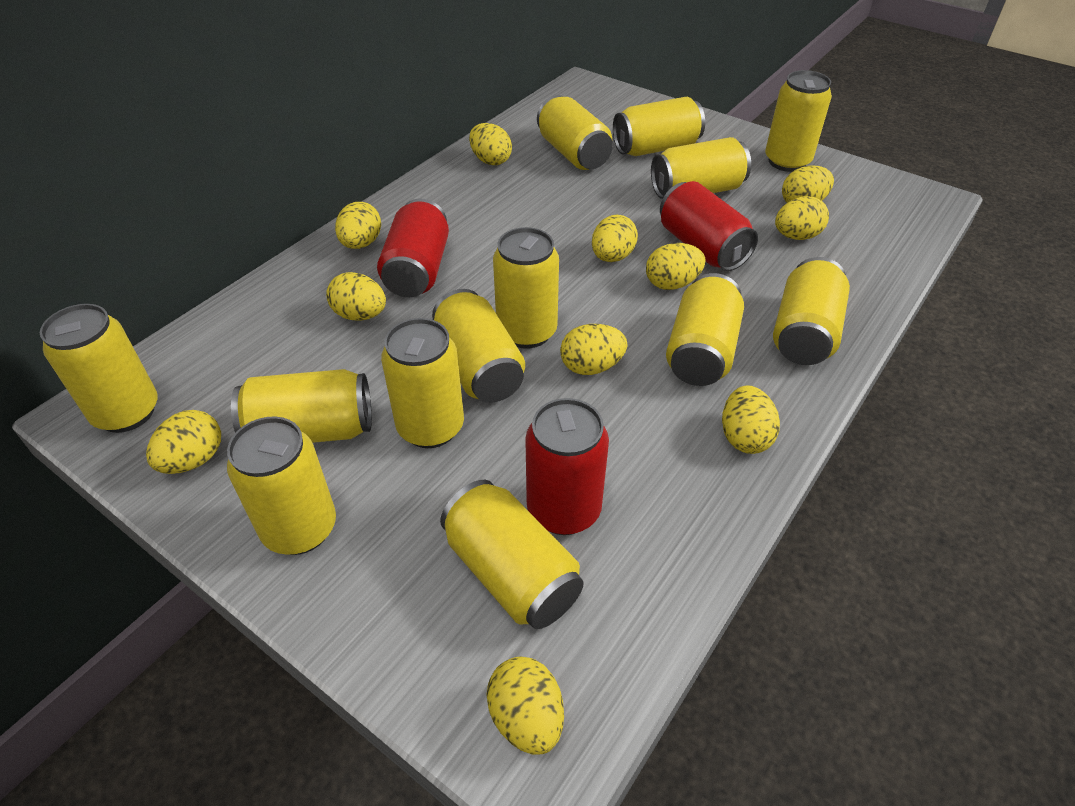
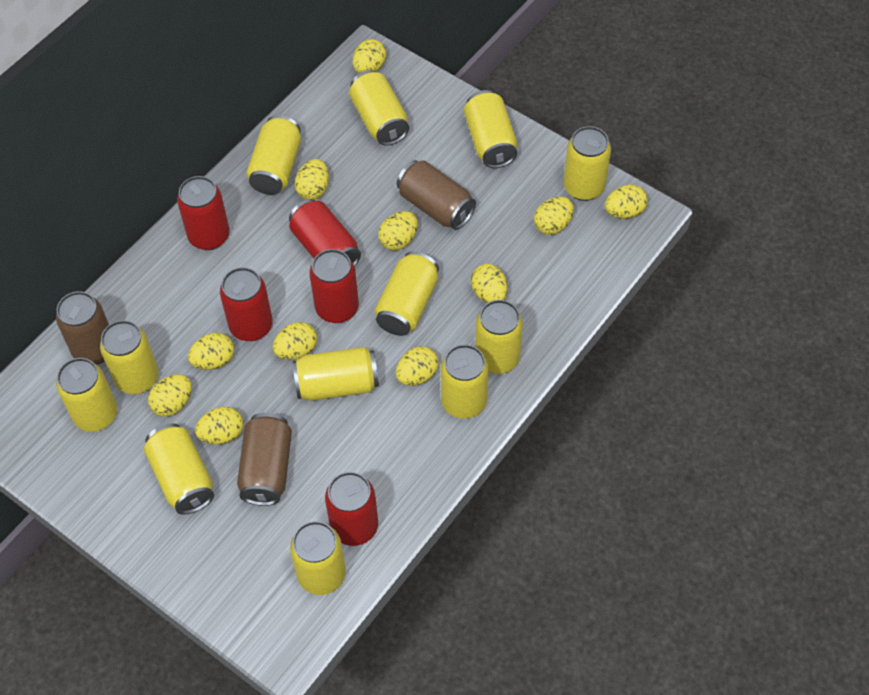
brown can: none = 0 -> [56,291,109,365] [237,413,292,506] [397,160,476,230] = 3
red can: [377,198,449,297] [525,398,609,535] [660,181,758,271] = 3 -> [177,176,230,250] [220,267,273,341] [289,199,361,267] [309,249,359,323] [325,472,378,546] = 5
yellow can: [40,304,157,433] [227,416,336,555] [231,369,372,443] [381,318,464,448] [432,289,525,403] [440,480,584,629] [493,227,559,349] [537,95,613,170] [613,97,705,156] [651,137,751,199] [666,273,744,386] [765,70,832,172] [773,257,850,365] = 13 -> [56,358,117,432] [100,320,158,394] [144,423,214,515] [246,115,301,195] [290,521,346,595] [292,347,379,401] [349,70,409,146] [375,251,439,336] [441,344,488,419] [464,90,517,168] [475,300,523,374] [564,126,611,201] = 12

